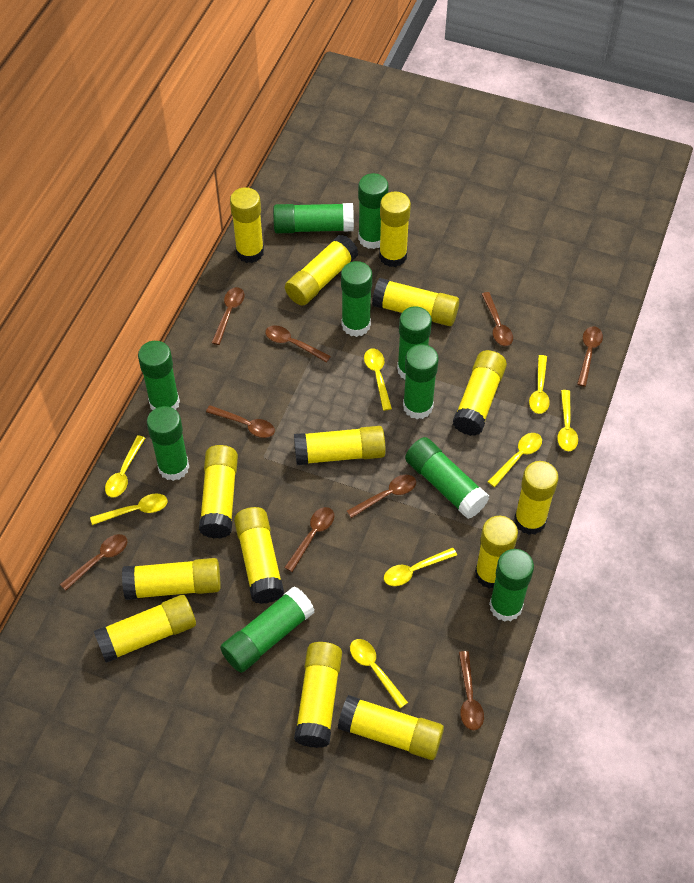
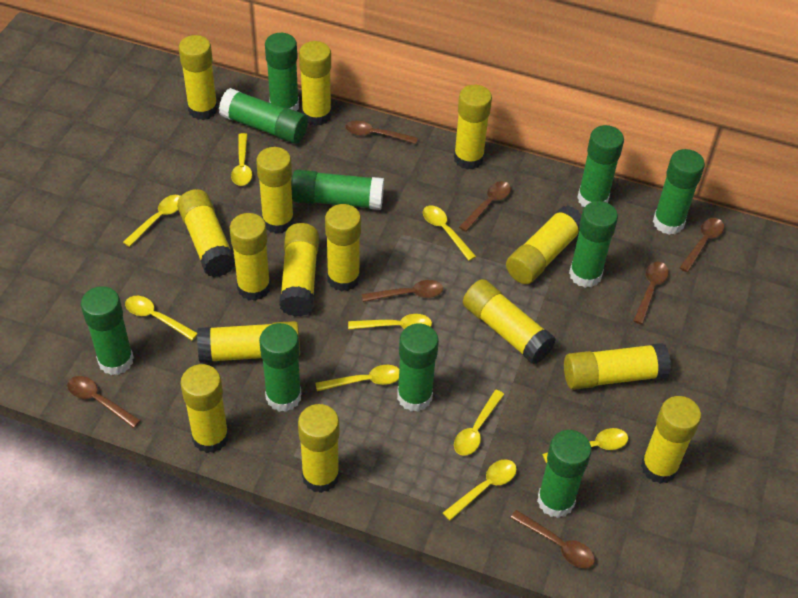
brown spoon: [60,534,127,591] [206,405,275,438] [211,287,244,345] [265,325,331,363] [284,507,334,572] [347,475,416,518] [459,651,484,730] [482,292,513,346] [577,326,603,387] = 9 -> [67,376,141,428] [346,120,418,144] [362,280,443,302] [459,181,511,232] [510,510,595,568] [633,262,669,324] [680,218,724,272] = 7
yellow glue stick: [94,595,196,663] [122,558,221,600] [199,445,238,539] [230,187,264,263] [234,507,284,604] [285,235,358,306] [294,426,386,465] [294,642,342,748] [338,695,444,760] [372,278,459,326] [379,192,411,267] [453,350,507,436] [475,516,518,589] [514,461,559,535] = 14 -> [177,189,235,277] [179,35,218,120] [180,364,229,453] [197,321,300,363] [230,213,271,301] [256,147,294,234] [279,223,319,317] [298,404,340,493] [299,41,332,126] [325,204,361,291] [454,85,492,170] [463,279,556,364] [506,205,582,284] [564,343,671,390] [641,396,701,484] = 15
yellow spoon: [90,494,167,525] [105,435,145,498] [350,639,408,708] [364,349,392,411] [384,547,457,586] [488,433,542,487] [529,355,550,414] [557,390,578,451] = 8 -> [123,195,181,247] [125,296,197,340] [231,133,252,186] [315,365,399,392] [348,314,432,330] [423,206,476,261] [443,459,517,521] [454,390,505,456] [542,428,628,463] = 9

